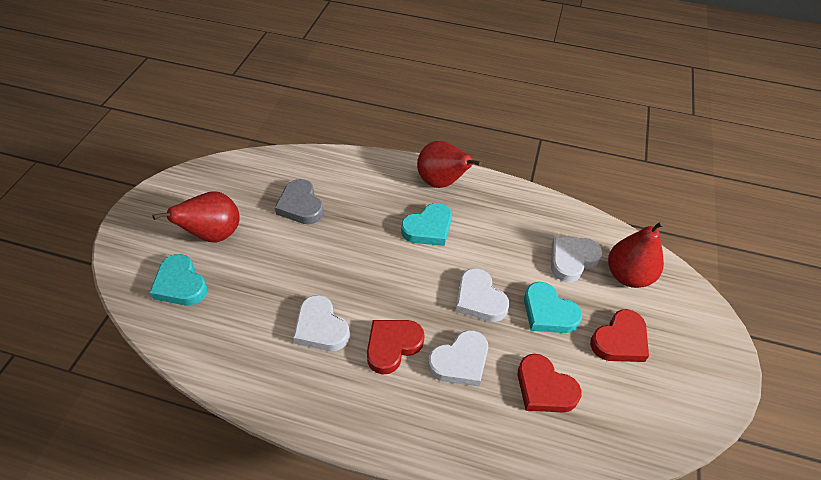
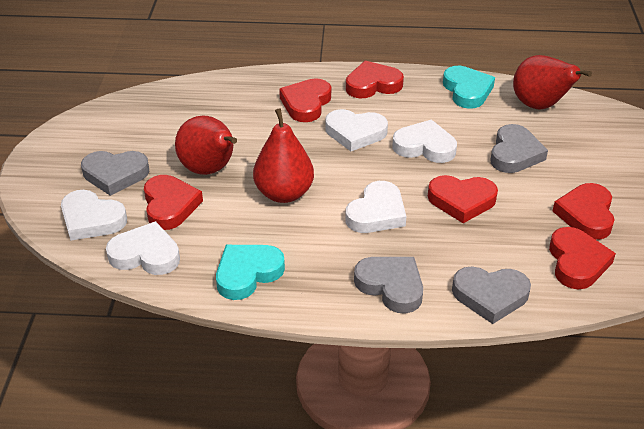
grey heart: [275,179,324,224] = 1 -> [81,151,149,196] [354,257,423,314] [452,267,531,324] [490,124,548,173] = 4
red heart: [367,320,425,375] [518,354,581,413] [590,309,649,362] = 3 -> [144,175,203,230] [279,78,331,122] [346,60,404,98] [428,175,498,223] [549,227,616,289] [553,183,615,240] = 6
turquoise heart: [150,254,208,306] [401,203,452,246] [524,282,582,333] = 3 -> [216,245,285,300] [443,66,495,109] = 2
white heart: [293,295,350,351] [428,330,488,387] [456,268,509,322] [551,237,602,282] = 4 -> [61,190,127,241] [106,221,180,275] [325,109,388,151] [345,181,406,233] [392,120,457,163] = 5

